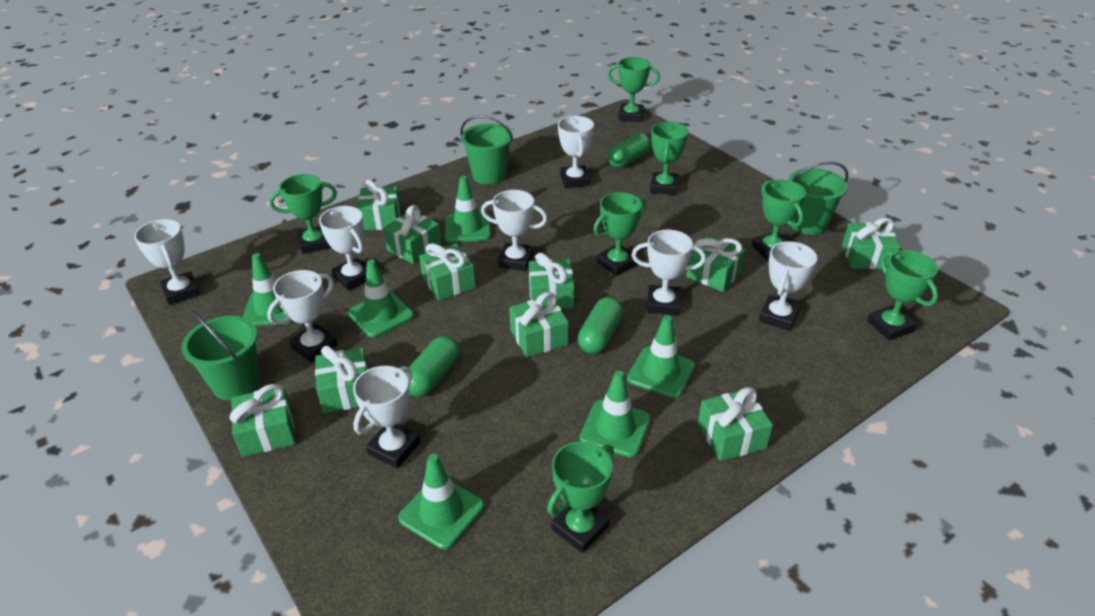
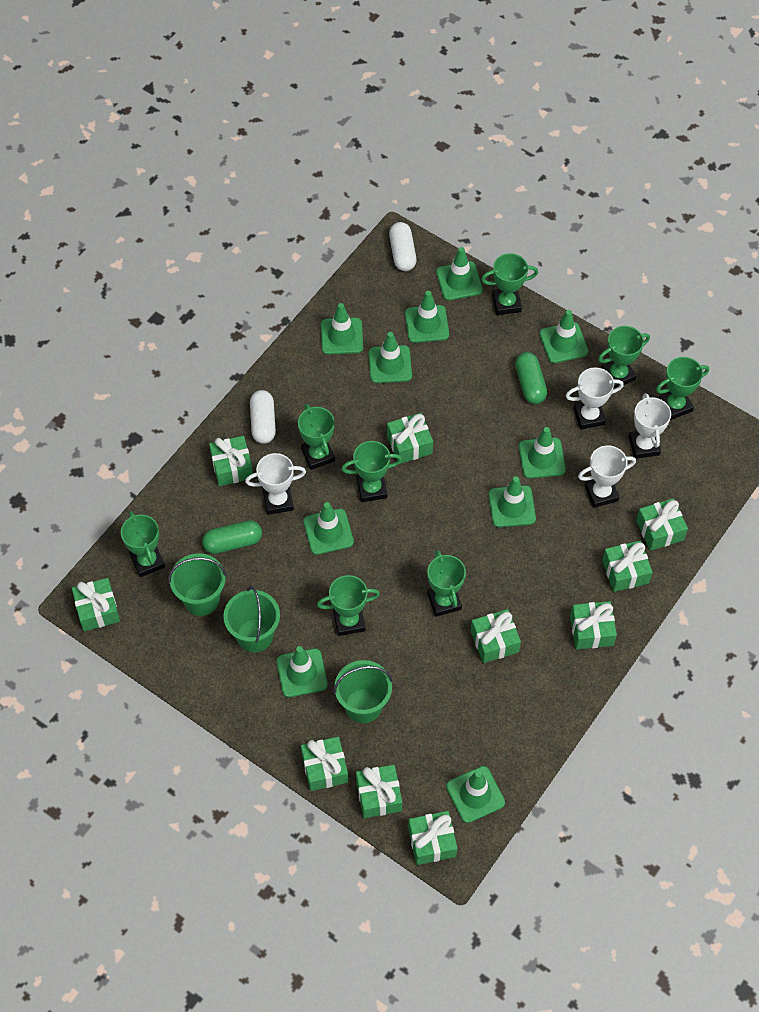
green capsule: [405,336,460,397] [578,297,623,354] [608,133,651,168] = 3 -> [202,520,262,554] [515,352,547,404] = 2
green traffic cone: [243,253,293,326] [348,259,414,337] [398,454,484,549] [445,176,491,242] [580,370,651,457] [627,315,695,398] = 6 -> [276,646,328,697] [303,502,354,555] [321,303,363,354] [368,332,412,383] [405,291,449,343] [436,247,483,300] [446,766,505,823] [489,476,536,527] [519,427,566,478] [539,310,588,363] = 10
green trophy: [269,174,337,254] [547,441,614,553] [593,192,646,276] [607,57,660,122] [650,122,688,195] [752,179,806,261] [867,250,938,341] = 7 -> [121,511,165,577] [298,404,335,470] [317,575,380,636] [342,441,402,502] [427,550,466,617] [481,253,538,315] [598,326,650,389] [656,357,709,420] = 8
white capsule: none = 0 -> [250,390,276,444] [389,222,417,271] = 2
white trophy: [134,219,200,305] [267,270,338,363] [319,206,367,291] [353,366,420,468] [481,190,547,271] [558,116,594,188] [632,230,706,315] [759,241,817,331] = 8 -> [245,453,306,515] [566,367,624,430] [578,445,636,508] [629,393,671,459] = 4

